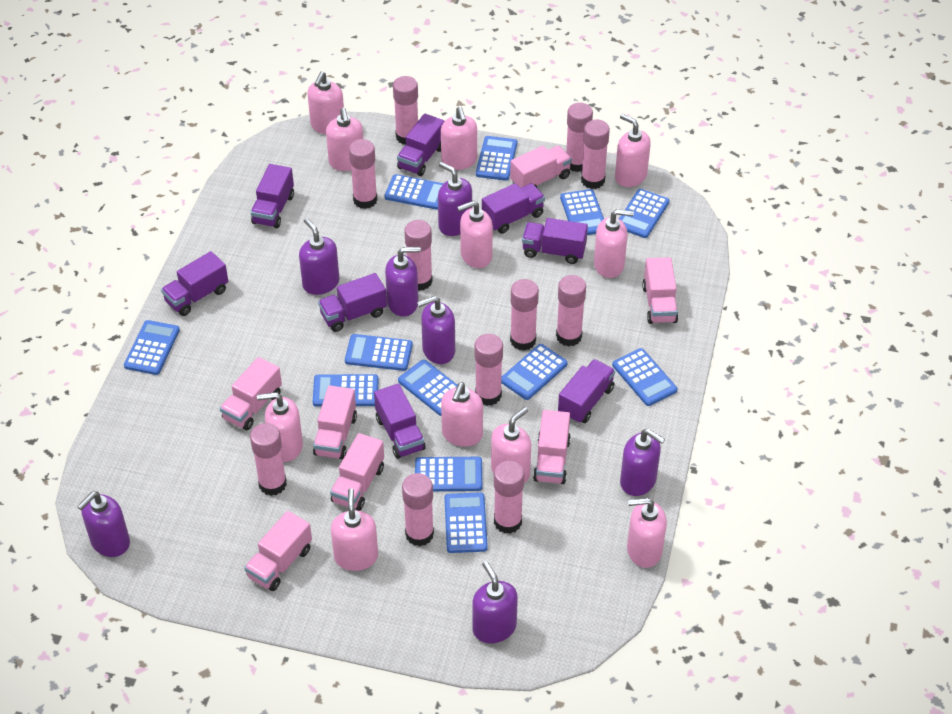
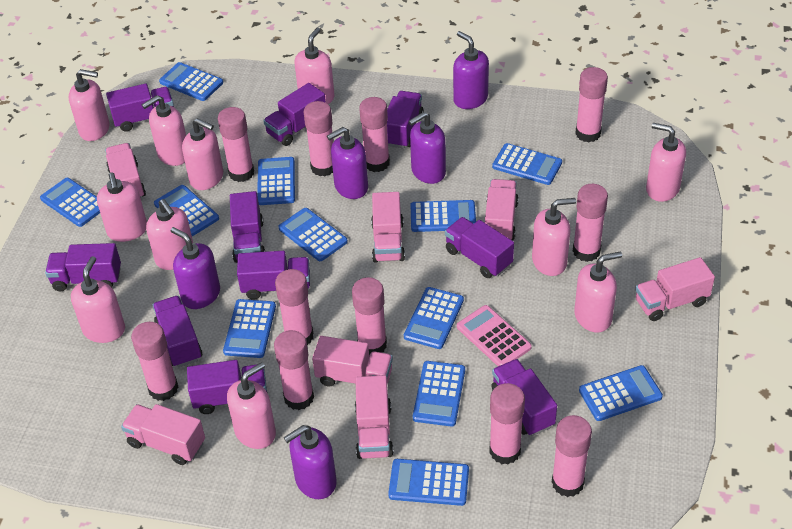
pink calculator: none = 0 -> [457,305,532,366] = 1
purple soap dispenser: [77,492,130,557] [299,218,340,295] [385,247,421,316] [417,296,455,364] [438,162,472,236] [472,561,518,643] [620,429,665,496] = 7 -> [171,227,220,309] [284,425,337,499] [327,127,368,199] [408,112,446,184] [453,31,489,109] = 5
purple truck: [161,251,228,316] [251,164,294,228] [318,273,387,332] [374,383,426,459] [397,114,444,176] [482,183,545,234] [522,218,588,264] [558,359,615,423] = 8 -> [45,243,121,291] [106,84,174,132] [153,296,202,367] [187,360,267,414] [230,191,265,263] [237,251,310,300] [263,83,326,146] [387,91,424,148] [445,217,514,278] [491,359,557,436] = 10

